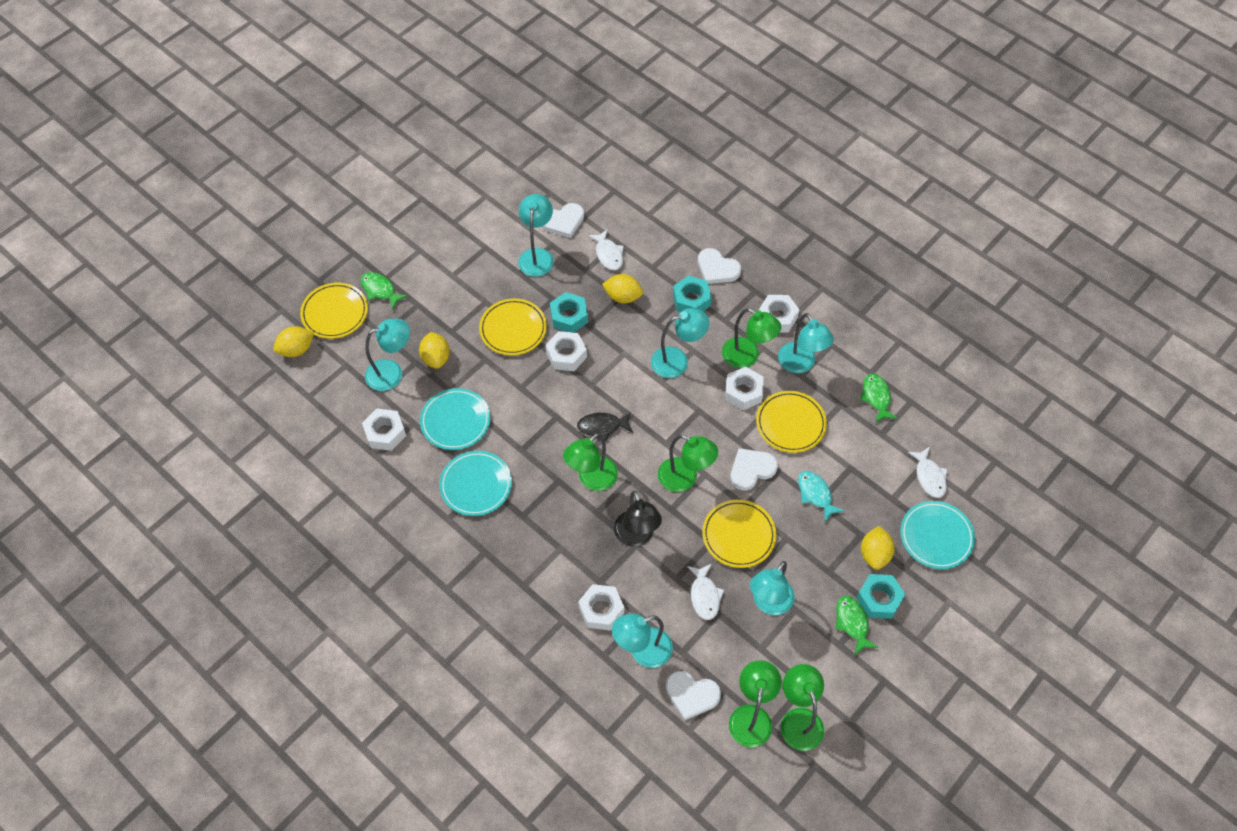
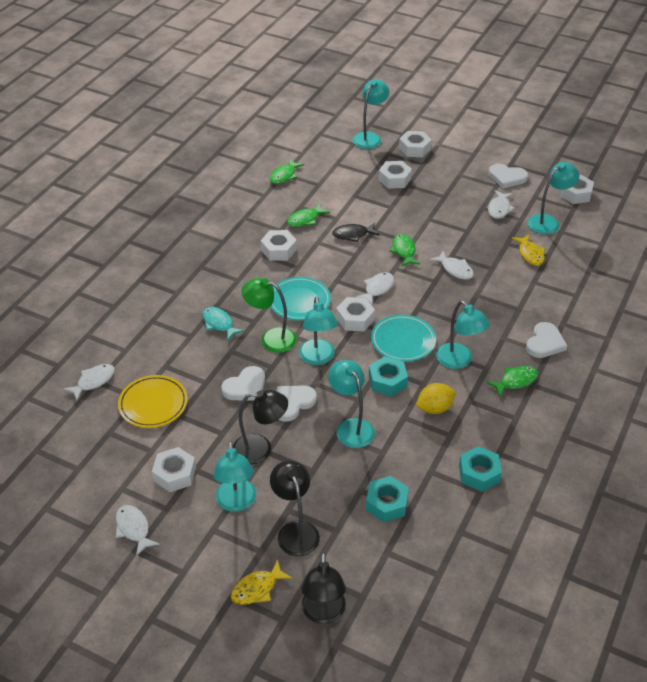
black lamp: [614,491,662,547] = 1 -> [233,390,288,465] [270,460,320,557] [301,552,346,624] = 3
green fish: [361,272,408,310] [835,596,878,654] [860,374,897,422] = 3 -> [270,159,304,184] [287,203,330,227] [389,234,420,266] [487,366,538,397] = 4
green lamp: [563,433,618,491] [658,435,718,492] [722,308,781,368] [729,660,782,748] [781,664,824,751] = 5 -> [242,278,297,353] = 1
turquoise plate: [420,388,490,450] [439,451,512,516] [900,501,975,569] = 3 -> [270,277,331,320] [371,315,436,362] = 2
white fish: [588,229,624,270] [687,563,724,620] [908,447,947,498] = 3 -> [63,364,115,400] [116,505,160,556] [356,272,394,306] [430,251,474,279] [488,190,515,219] = 5
white nut: [362,409,406,451] [546,331,587,371] [578,584,624,630] [725,367,764,410] [759,295,800,333] = 5 -> [152,447,196,492] [261,230,297,261] [336,297,375,331] [378,161,412,189] [399,131,432,157] [560,174,594,204] = 6
yellow fish: none = 0 -> [231,559,292,605] [512,234,545,266] = 2
yellow lemon: [273,326,314,357] [419,332,450,369] [602,274,643,303] [861,526,895,570] = 4 -> [416,383,455,414] = 1
yellow plate: [300,283,368,339] [479,298,547,355] [702,500,776,568] [756,391,827,453] = 4 -> [118,375,188,428] = 1

